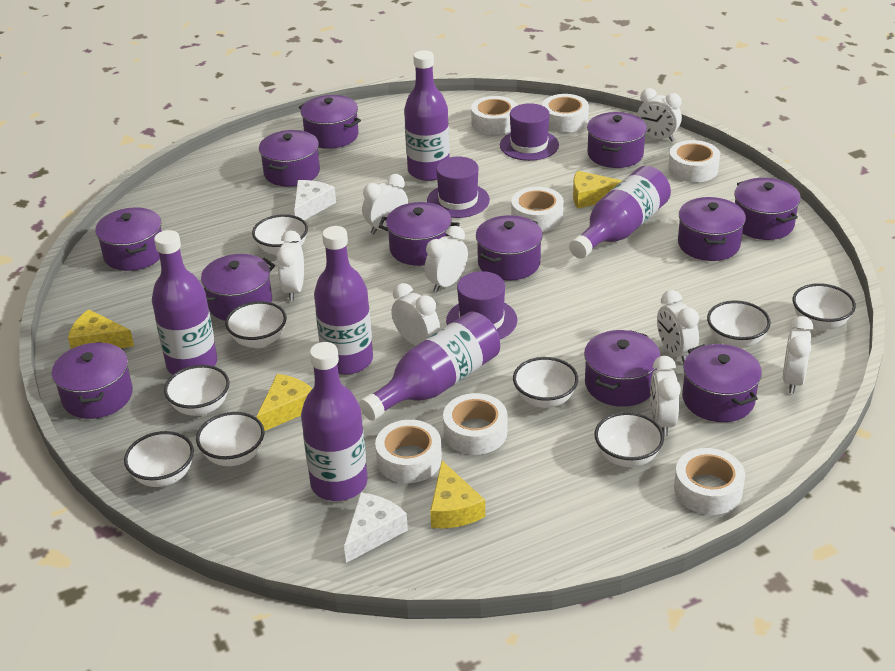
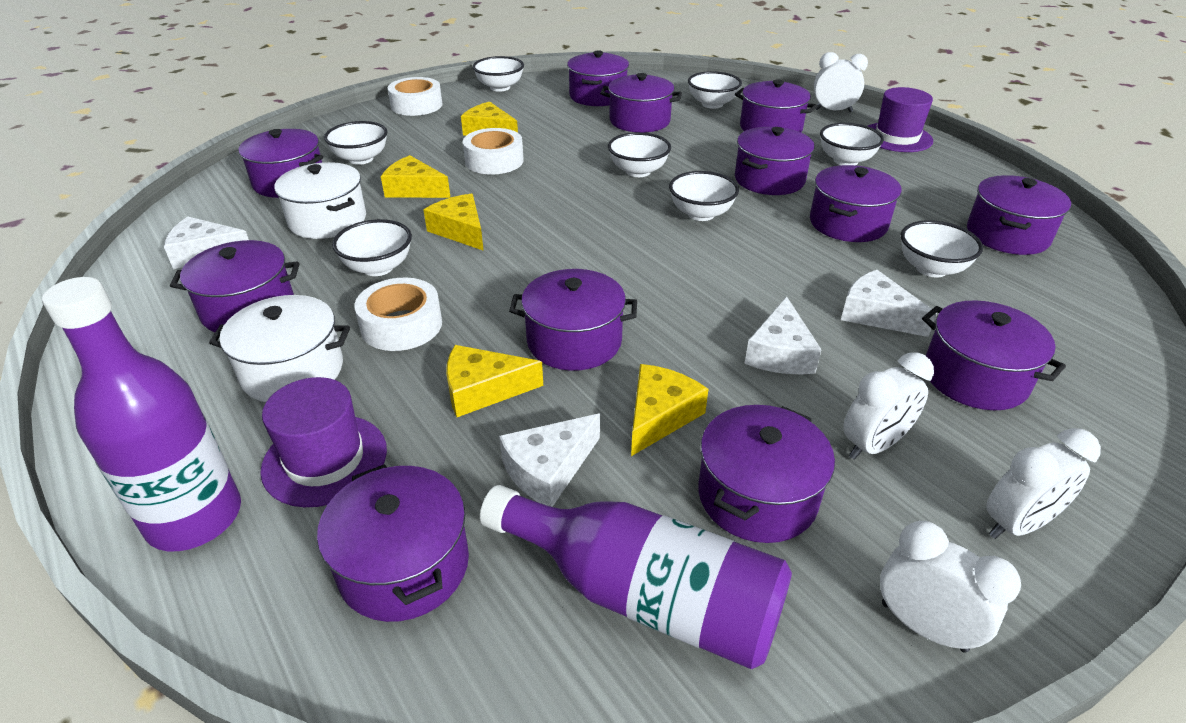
purple bottle: [152,230,217,375] [301,342,368,501] [314,226,373,375] [359,311,500,421] [404,50,450,181] [569,166,671,259] = 6 -> [42,277,241,551] [480,485,792,669] = 2
purple hat: [427,156,490,218] [446,271,517,339] [500,103,559,161] = 3 -> [260,377,387,507] [868,87,933,152] = 2
white bowl: [124,431,194,487] [164,365,230,416] [196,412,264,466] [225,301,287,348] [252,214,308,256] [513,357,578,408] [595,412,664,467] [707,300,771,348] [793,283,856,331] = 9 -> [324,121,387,165] [332,219,412,276] [473,56,524,92] [608,132,671,177] [669,171,739,221] [688,71,742,109] [820,123,884,165] [901,220,983,278] = 8
white cheese: [294,180,336,220] [344,492,408,563] = 2 -> [164,217,249,269] [499,414,600,507] [744,297,822,374] [841,270,937,337] = 4
white clock: [277,231,304,301] [362,174,408,234] [391,283,440,346] [425,226,468,293] [637,88,682,142] [650,356,681,436] [657,290,699,364] [783,316,813,394] = 8 -> [814,52,868,112] [843,352,934,460] [880,521,1021,652] [986,428,1101,539] = 4
white pot: none = 0 -> [209,295,350,402] [274,162,366,239] = 2
white tape: [375,420,442,483] [443,393,507,455] [471,96,518,135] [511,187,564,232] [542,94,589,133] [668,140,720,182] [674,448,745,515] = 7 -> [355,278,442,351] [388,77,442,116] [463,128,524,175] = 3
yellow cheese: [68,309,134,349] [256,374,313,431] [430,461,485,528] [573,171,622,208] = 4 -> [381,155,451,198] [424,194,484,251] [446,345,543,417] [461,102,518,136] [631,364,709,456] = 5

